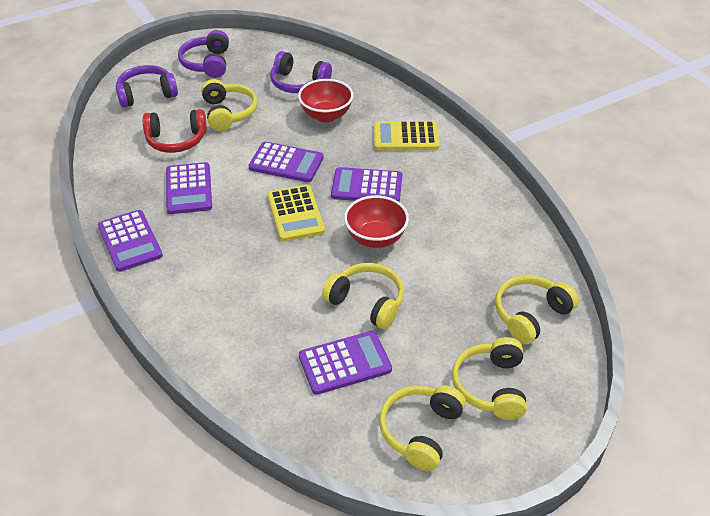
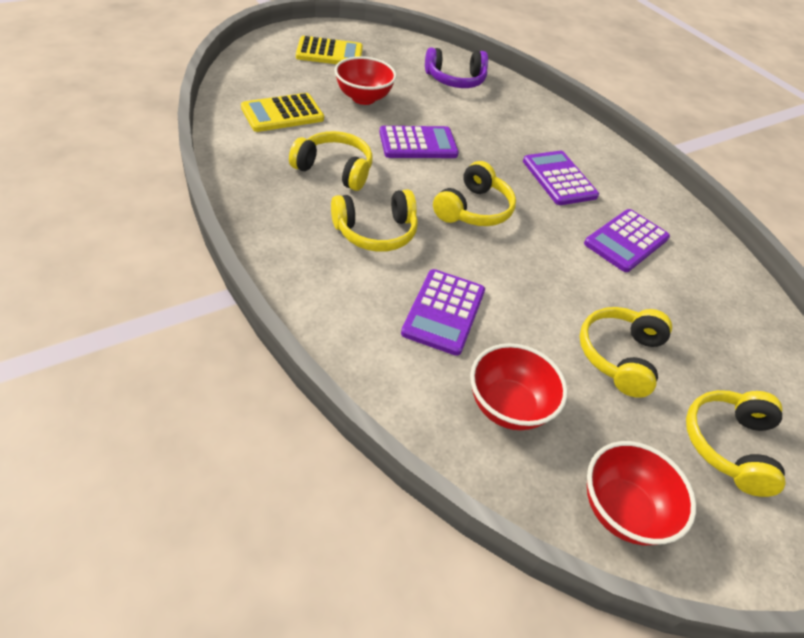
purple calculator: [98,210,163,272] [166,162,212,214] [249,142,323,182] [299,331,392,395] [331,167,402,202] = 5 -> [379,126,459,158] [401,269,485,356] [523,151,599,205] [584,209,670,272] = 4
purple headphones: [116,65,178,107] [178,30,229,78] [270,51,332,93] = 3 -> [425,47,488,88] = 1
red bowl: [298,79,354,122] [344,195,409,248] = 2 -> [334,56,397,105] [470,343,568,430] [587,441,696,545] = 3
red headphones: [143,109,207,153] = 1 -> none = 0

